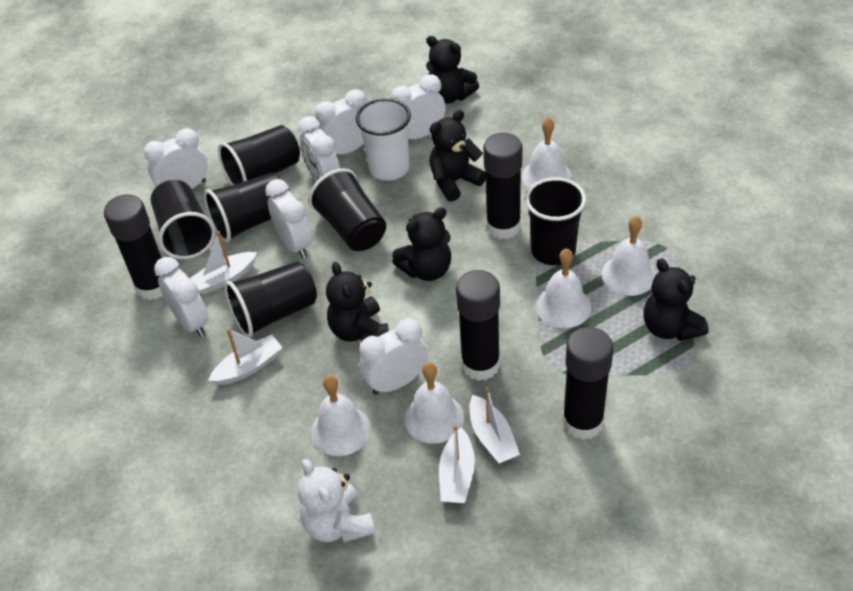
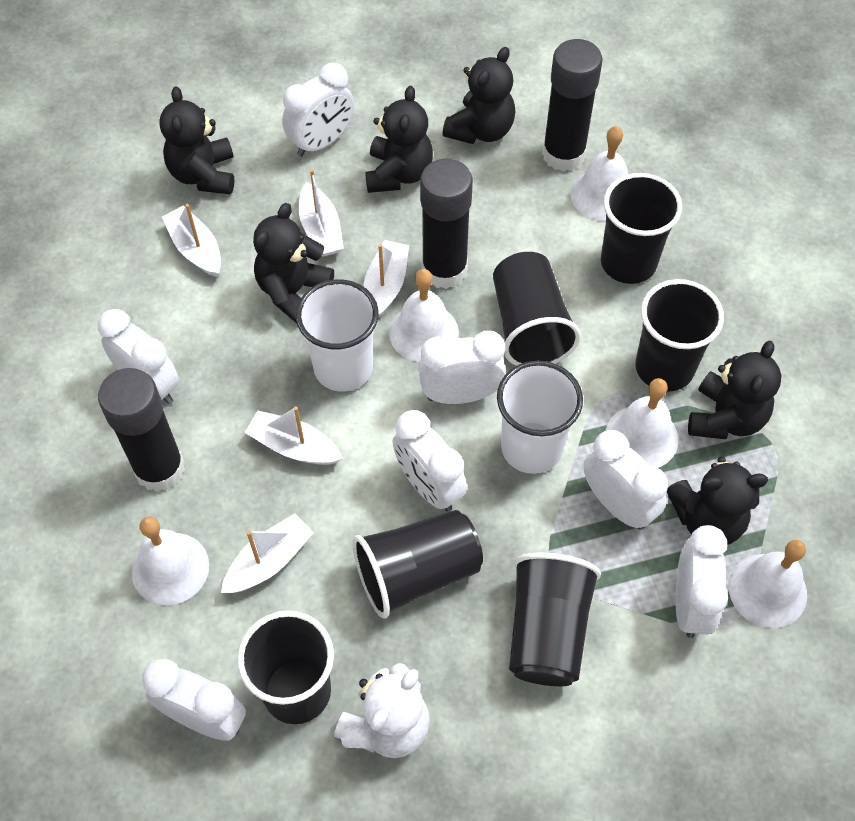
black glue stick: [104,194,163,300] [456,270,500,381] [483,133,522,239] [562,327,613,440] = 4 -> [98,368,185,492] [420,158,473,289] [542,39,602,172] = 3
black teddy bear: [326,262,389,342] [392,207,451,281] [426,36,479,104] [429,110,486,202] [643,258,709,341] = 5 -> [159,86,235,194] [253,203,334,323] [365,86,433,193] [442,47,515,144] [667,457,768,545] [688,341,782,439] = 6
white boat: [189,231,257,295] [208,328,283,385] [439,425,475,503] [470,387,520,464] = 4 -> [162,204,221,277] [221,513,314,593] [245,406,343,465] [299,169,344,257] [363,240,409,318] = 5
white cup: [356,98,411,181] = 1 -> [296,279,379,392] [497,361,583,474] = 2

